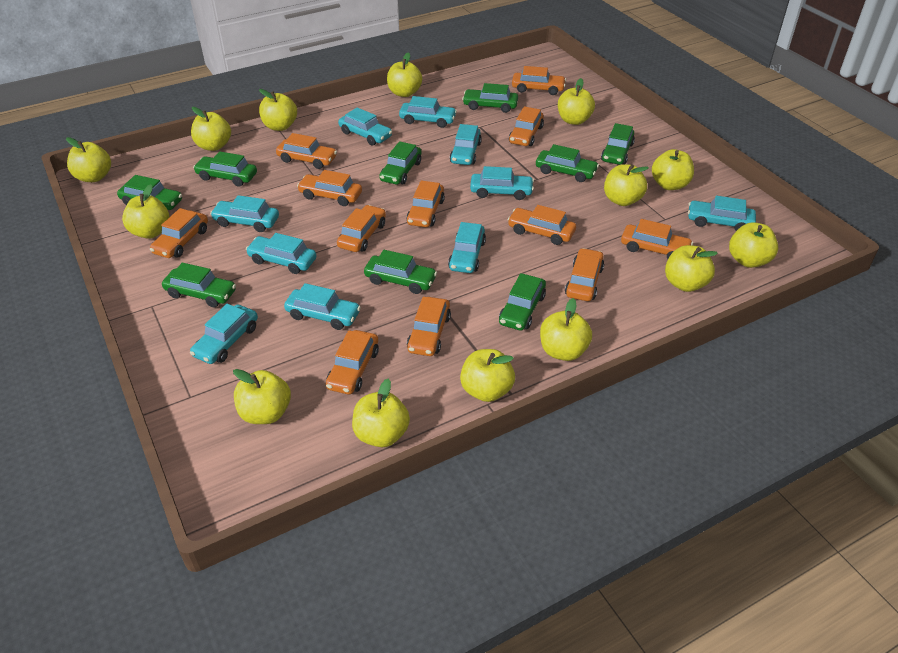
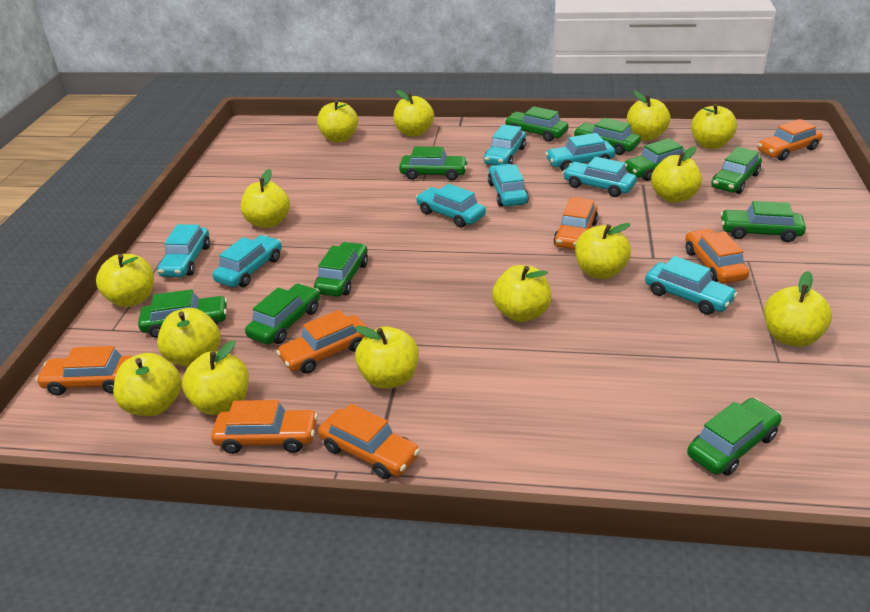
green car: [117,175,182,210] [162,263,236,307] [193,151,257,186] [364,250,437,294] [379,141,422,185] [462,83,518,113] [499,273,546,331] [536,144,599,182] [601,123,635,165] = 9 -> [138,289,228,338] [245,283,320,345] [314,242,368,297] [399,147,468,181] [505,106,569,142] [573,118,641,155] [624,138,691,181] [687,398,782,476] [711,147,762,194] [720,201,806,242] = 10
orange car: [150,208,208,258] [276,133,337,169] [297,170,362,206] [326,330,379,394] [337,205,386,252] [406,180,445,227] [407,297,451,356] [507,205,576,245] [509,106,544,146] [512,66,566,95] [565,248,604,301] [621,219,693,259] = 12 -> [35,346,133,396] [211,400,318,454] [276,310,368,374] [318,404,420,479] [553,197,598,249] [685,229,749,284] [757,119,822,161] = 7
turquoise car: [190,304,258,364] [210,195,279,232] [246,233,317,274] [284,283,361,330] [338,108,392,145] [399,96,457,128] [448,222,486,273] [450,124,482,165] [470,166,534,200] [688,196,756,231] = 10 -> [157,224,210,277] [212,235,282,287] [416,184,486,228] [484,124,526,165] [488,164,529,207] [545,133,615,171] [563,157,637,197] [645,256,738,315] = 8

